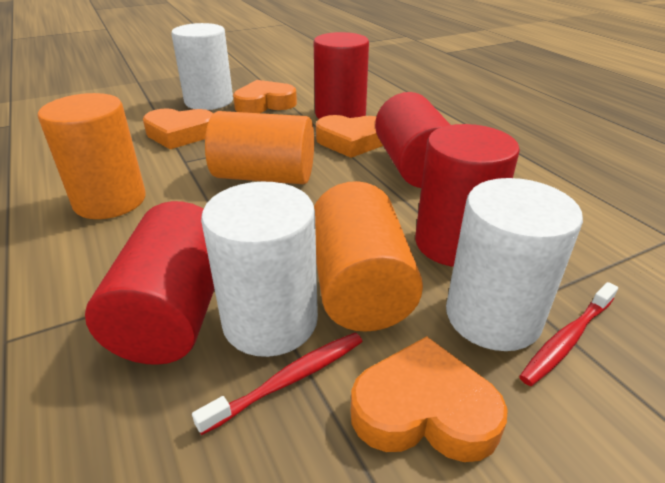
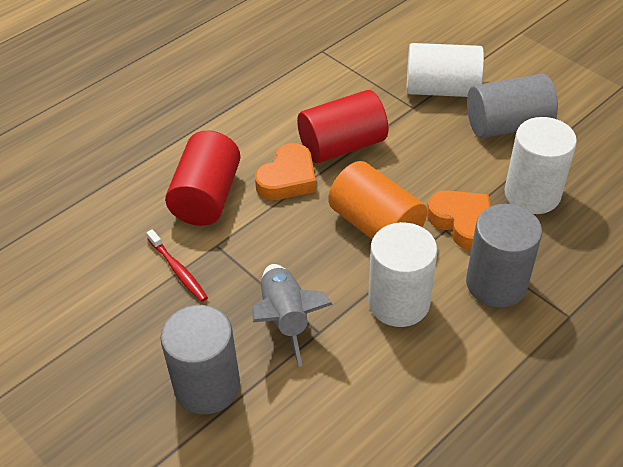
grey cylinder: none = 0 -> [160,305,240,414] [466,204,542,307] [467,74,558,138] = 3
grey rocket: none = 0 -> [252,264,333,367] = 1
orange cylinder: [38,93,146,219] [205,111,314,184] [314,181,423,331] = 3 -> [328,161,427,239] = 1
orange heart: [143,108,213,149] [233,80,297,113] [316,115,383,158] [351,336,508,462] = 4 -> [255,143,316,200] [427,190,491,250] = 2
red cylinder: [85,201,214,365] [314,32,369,119] [375,92,450,188] [415,124,520,267] = 4 -> [165,131,241,226] [297,90,389,163] = 2
red toothbrush: [192,333,363,435] [519,282,618,386] = 2 -> [146,229,208,302] = 1

